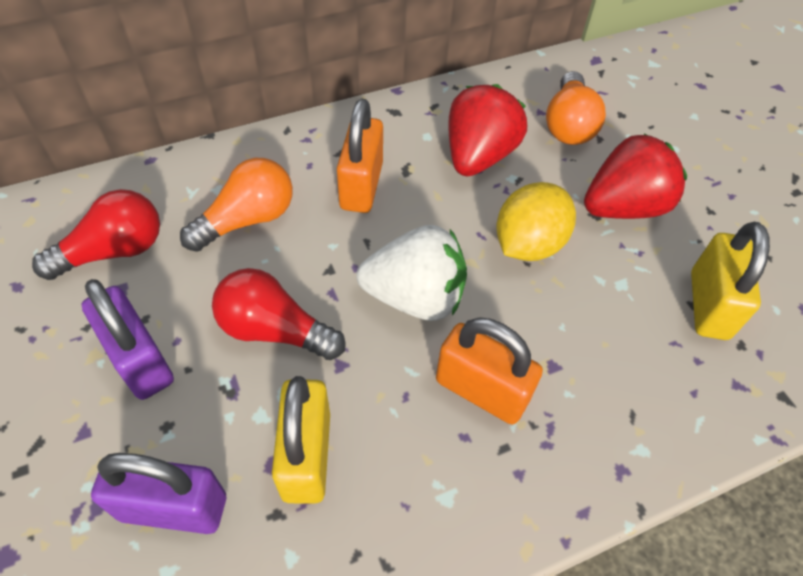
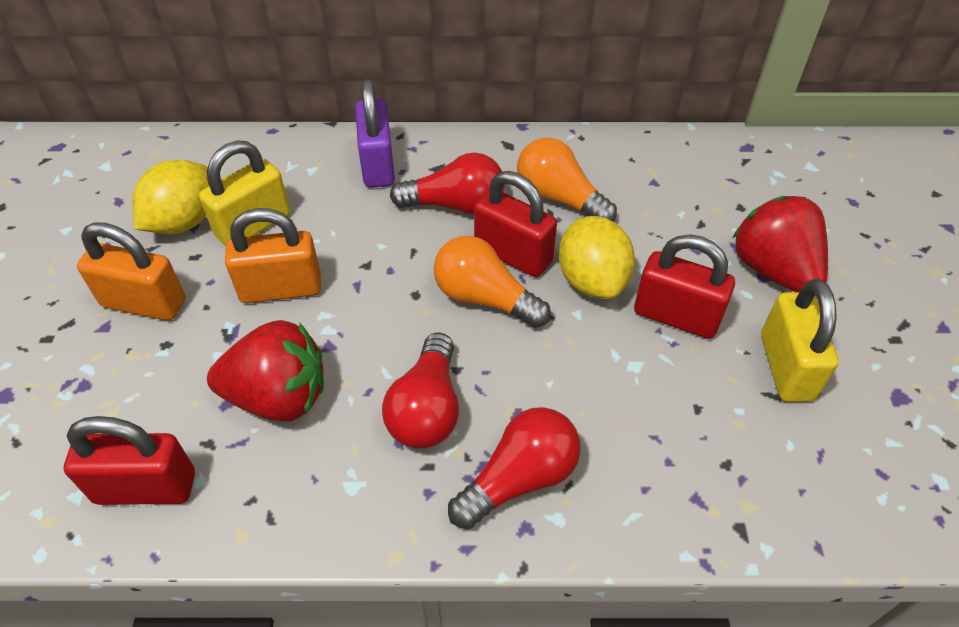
purple padlock: [82,279,174,400] [91,453,226,534] = 2 -> [355,79,395,188] = 1
red light bulb: [32,189,160,280] [212,268,346,360] = 2 -> [382,333,459,449] [390,152,505,214] [448,407,580,529] = 3
red padlock: none = 0 -> [64,416,195,505] [474,171,557,277] [634,234,735,339] = 3
white strawberry: [356,225,467,321] = 1 -> none = 0
yellow lemon: [496,182,576,261] = 1 -> [133,160,209,234] [559,216,635,299] = 2

